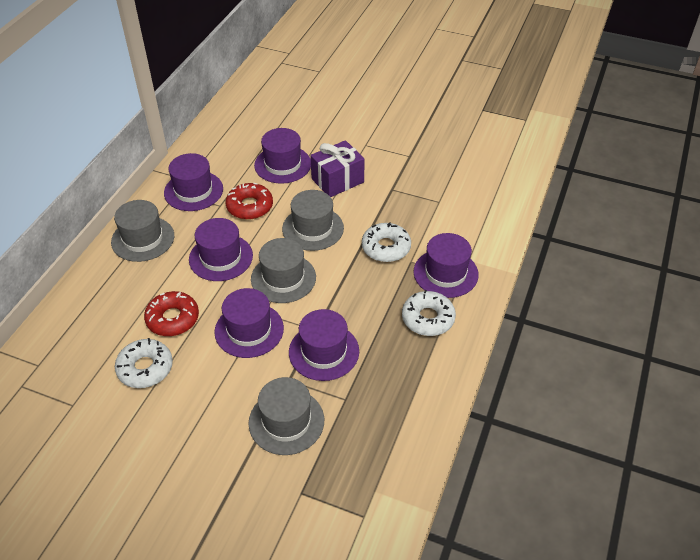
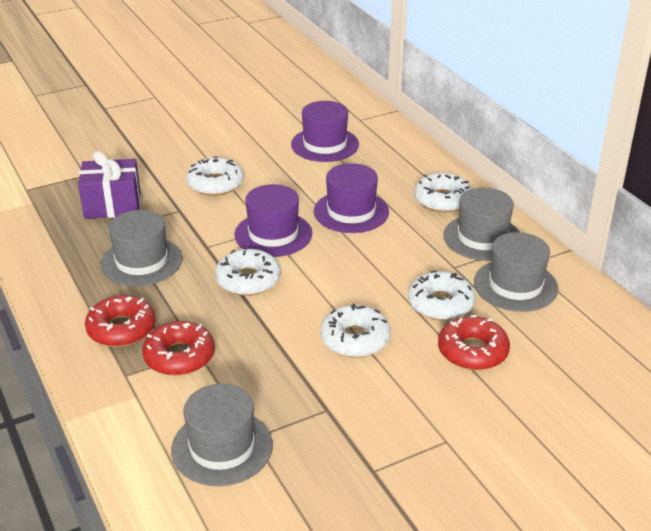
purple hat: [164,153,223,211] [189,218,253,281] [214,288,284,358] [254,128,311,184] [289,309,359,381] [414,233,479,298] = 6 -> [234,184,312,257] [291,101,359,162] [314,163,389,233] = 3
red donut: [144,291,199,336] [226,183,273,220] = 2 -> [85,295,156,347] [142,321,215,376] [438,315,510,370] = 3
white donut: [115,338,173,388] [362,222,411,262] [402,290,456,336] = 3 -> [186,156,243,196] [215,247,281,296] [320,303,391,358] [408,270,475,321] [414,173,472,212] = 5

